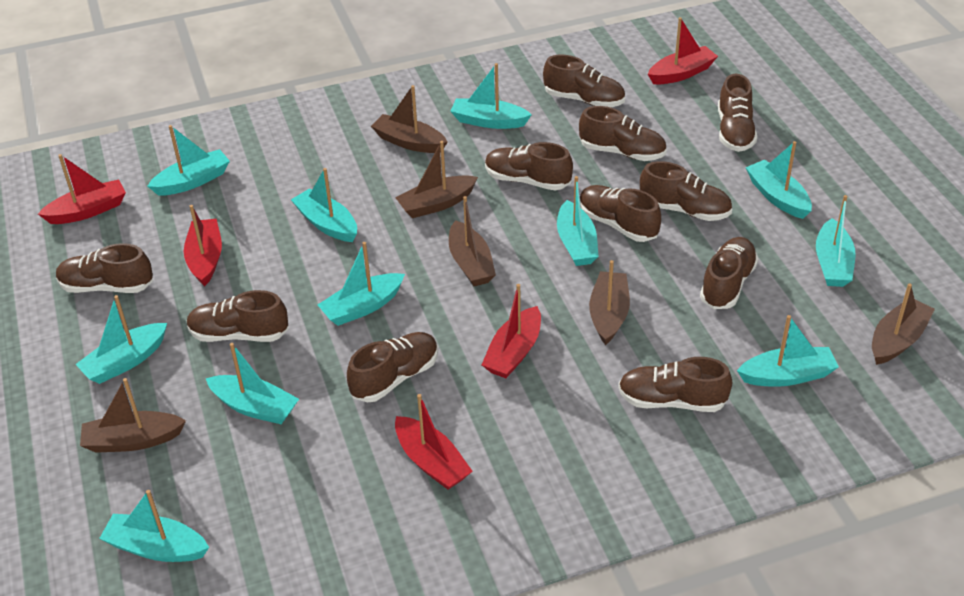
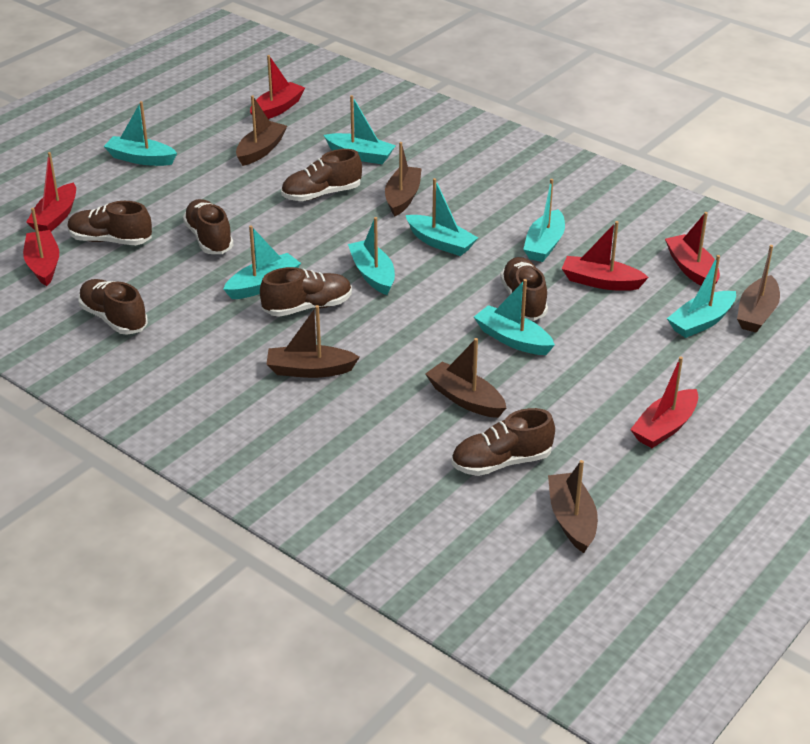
brown shoe: [56,243,153,293] [187,290,289,342] [347,332,438,402] [485,142,573,190] [543,55,625,107] [579,106,667,161] [580,185,661,242] [618,357,732,412] [640,161,732,221] [700,237,758,309] [718,74,757,152] = 11 -> [67,201,152,245] [78,279,148,335] [183,199,233,254] [260,267,352,317] [281,149,362,201] [451,408,555,476] [500,257,548,321] = 7
red boat: [38,154,126,224] [184,205,222,286] [395,394,472,490] [482,284,541,378] [648,17,718,84] = 5 -> [23,208,59,286] [26,152,76,232] [250,55,305,119] [562,221,649,291] [630,357,698,448] [665,212,720,286] = 6
turquoise boat: [75,295,167,384] [99,490,209,562] [147,125,230,196] [206,343,299,424] [291,168,357,242] [318,242,405,326] [450,63,532,129] [557,176,599,266] [737,315,839,387] [745,141,812,219] [816,195,856,287] = 11 -> [104,101,177,166] [223,226,301,299] [324,95,396,164] [348,217,395,295] [406,178,478,256] [474,279,555,355] [523,179,565,262] [667,255,736,338] = 8

